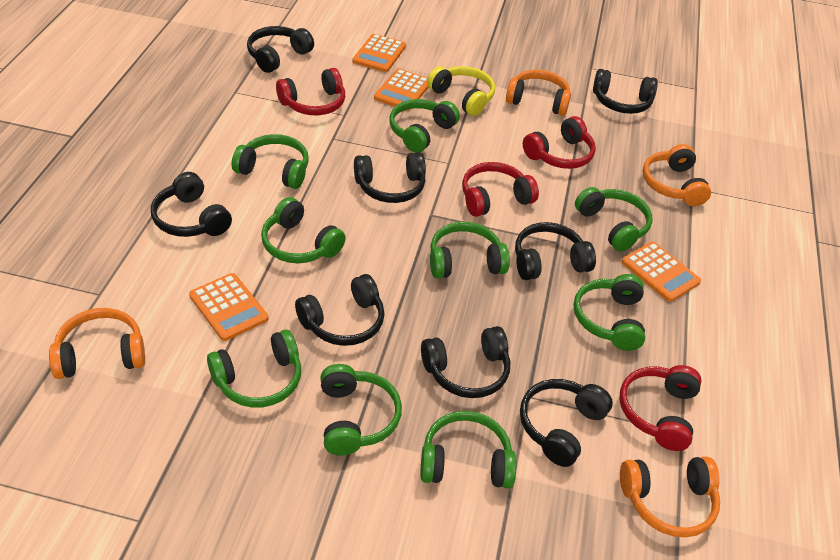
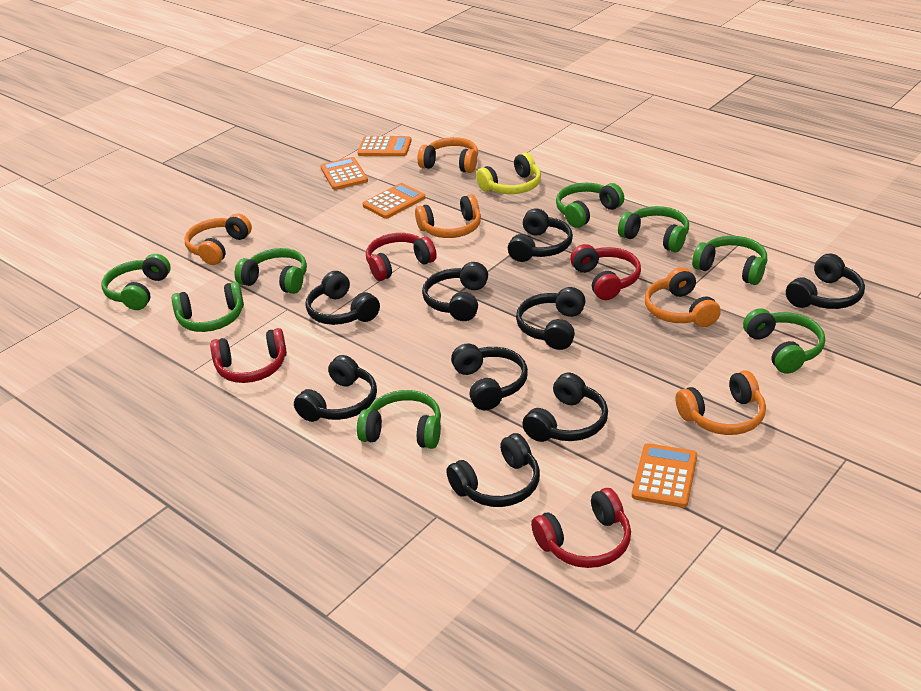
black headphones: [151,172,232,237] [247,26,314,73] [295,274,385,346] [354,152,426,203] [421,326,510,398] [515,222,596,280] [520,379,613,467] [593,69,658,114] = 8 -> [294,355,377,422] [306,271,380,325] [422,262,488,321] [446,433,540,507] [451,343,528,410] [508,209,573,262] [516,287,586,350] [522,373,608,442] [786,254,865,309] = 9
green headphones: [207,330,301,408] [232,134,308,189] [261,197,346,263] [320,364,402,456] [390,99,460,153] [420,411,516,488] [430,222,510,278] [573,274,645,351] [575,187,652,252] = 9 -> [101,254,171,310] [172,282,244,332] [235,248,307,294] [357,390,441,449] [556,183,624,228] [618,206,689,252] [692,236,767,285] [743,308,825,374] = 8
orange headphones: [49,308,145,379] [506,70,571,116] [620,457,720,537] [642,144,711,206] = 4 -> [184,214,252,265] [415,194,481,238] [418,137,478,173] [645,267,721,327] [675,370,766,435] = 5

